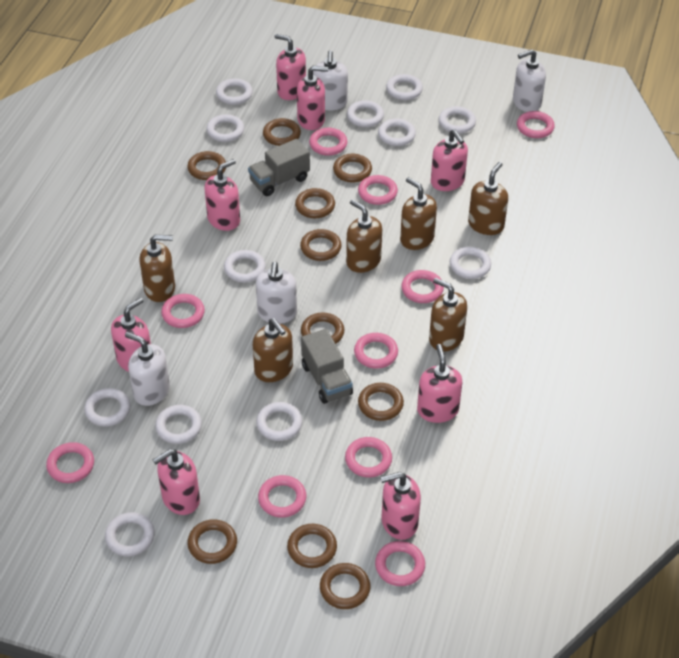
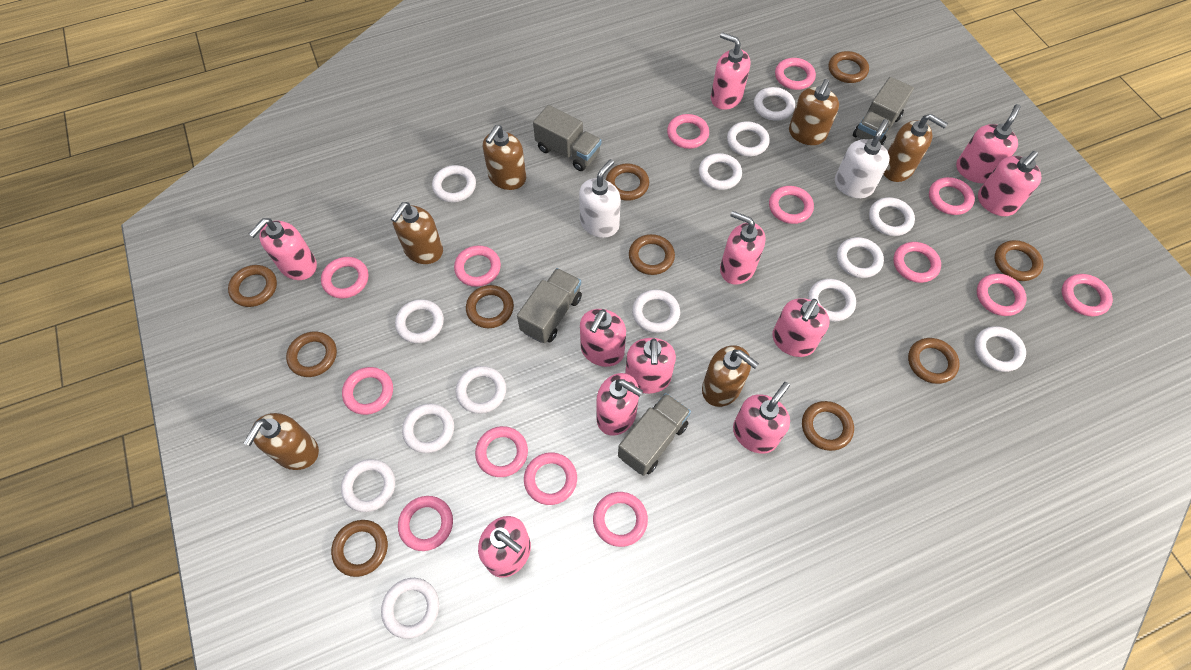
grey truck: [248,139,310,196] [301,329,353,404] = 2 -> [517,268,582,343] [533,105,601,171] [618,393,691,476] [853,77,914,145] = 4
pink ring: [46,442,94,483] [161,294,205,328] [258,475,306,518] [309,128,347,156] [345,437,392,478] [354,333,398,369] [358,175,398,205] [375,541,425,586] [401,270,444,303] [517,111,555,138] = 10 -> [321,257,368,299] [342,367,393,415] [398,496,453,551] [454,245,501,287] [475,426,528,477] [524,452,577,505] [593,492,648,547] [667,114,709,149] [769,186,814,224] [775,58,816,90] [893,242,941,283] [929,177,975,215] [977,274,1027,316] [1062,274,1113,316] = 14
pink soap dispenser: [111,298,151,372] [153,449,200,515] [205,159,240,231] [274,34,306,100] [297,66,328,130] [380,472,421,540] [417,344,462,423] [431,129,468,191] = 8 -> [249,218,317,280] [478,516,531,578] [580,309,626,367] [596,373,643,436] [625,338,676,394] [711,32,751,110] [720,211,765,285] [733,382,790,453] [772,298,830,357] [956,104,1020,183] [978,151,1041,216] = 11
white ring: [84,388,130,427] [105,512,155,556] [155,405,202,444] [206,114,244,142] [216,78,253,105] [224,250,266,283] [256,402,302,441] [347,100,384,127] [378,118,416,146] [386,74,423,100] [439,106,476,134] [450,247,491,279] = 12 -> [341,459,395,512] [381,578,439,639] [395,299,444,343] [402,404,454,453] [432,165,476,202] [456,366,506,414] [632,289,680,333] [699,153,742,190] [727,121,770,156] [754,87,795,121] [808,279,856,322] [837,237,884,278] [869,197,915,236] [974,326,1026,372] = 14
white soap dispenser: [125,332,170,406] [256,262,297,324] [313,50,348,110] [513,49,546,112] = 4 -> [579,159,621,238] [835,119,890,198] = 2

